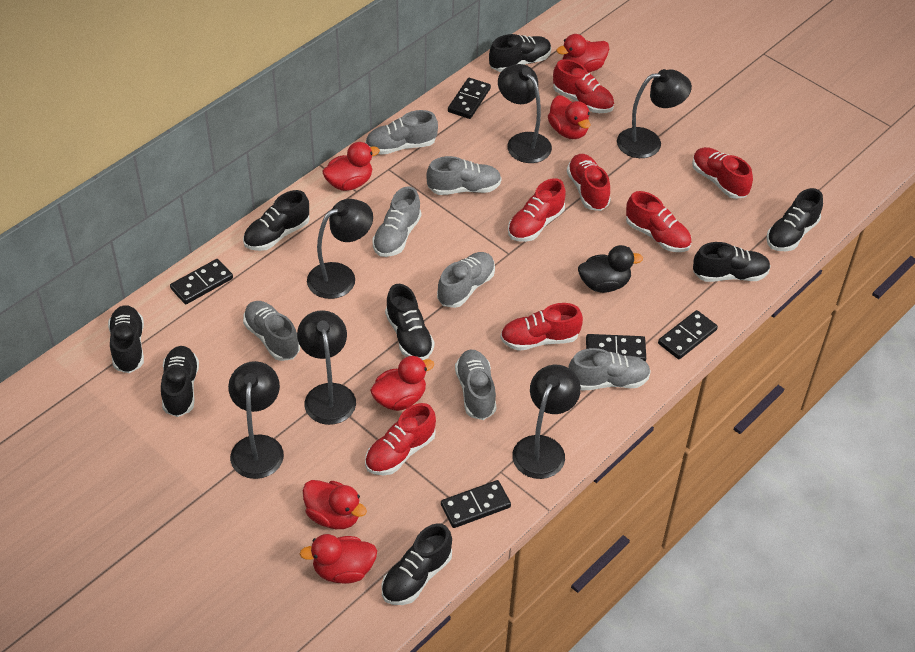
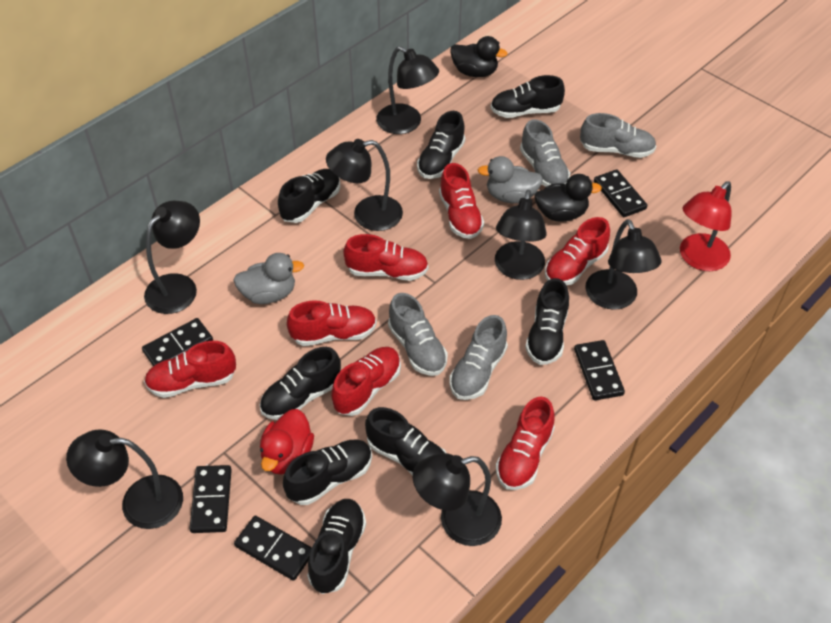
black duck: [578,245,643,293] = 1 -> [450,36,508,77] [534,174,602,221] = 2
black lamp: [228,361,284,479] [297,310,356,425] [307,199,373,299] [498,64,552,163] [512,365,581,479] [617,69,692,158] = 6 -> [66,429,183,529] [144,201,200,314] [326,139,403,231] [376,46,439,134] [413,453,502,546] [495,190,547,280] [585,219,662,310] = 7
grey duck: none = 0 -> [233,253,304,304] [478,156,543,203] = 2
grey shoe: [243,301,300,361] [365,110,438,155] [372,186,421,257] [426,156,501,195] [437,252,495,308] [455,350,496,420] [569,348,651,390] = 7 -> [388,293,448,376] [449,315,508,400] [520,119,570,187] [580,113,656,158] = 4
red duck: [300,534,377,584] [303,480,367,529] [322,142,380,191] [370,356,434,411] [548,95,590,139] [556,34,609,73] = 6 -> [260,409,314,475] = 1
red lamp: none = 0 -> [680,181,732,271] = 1

